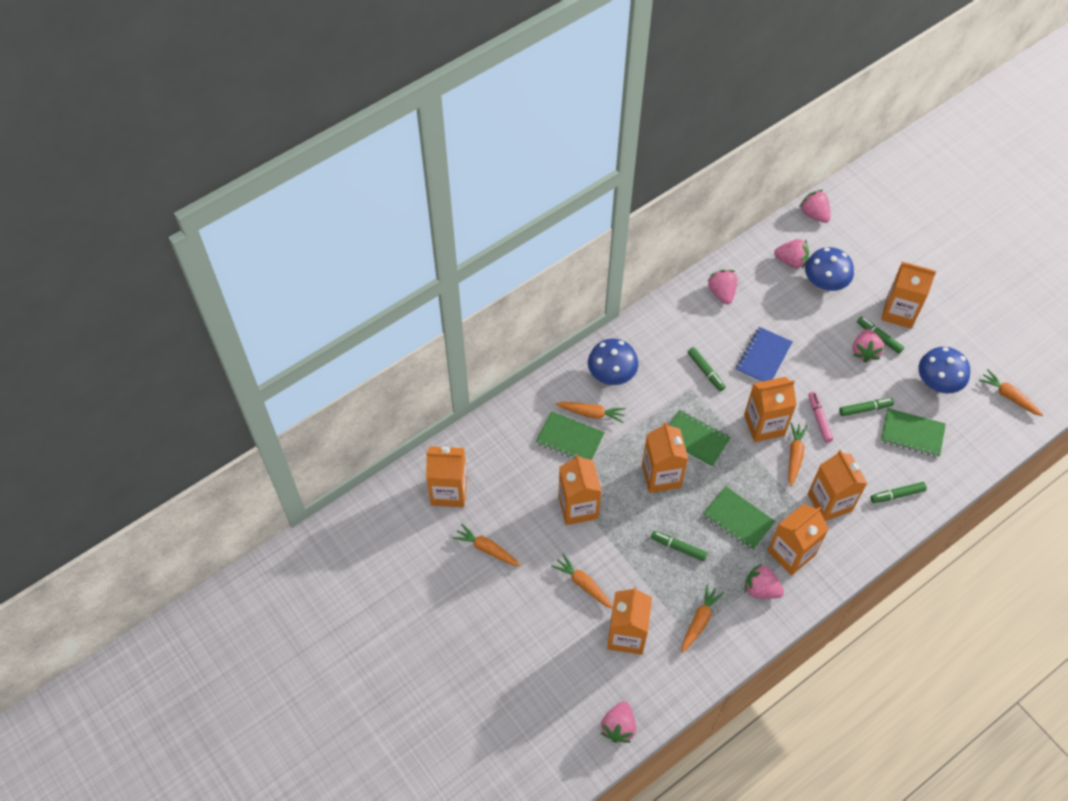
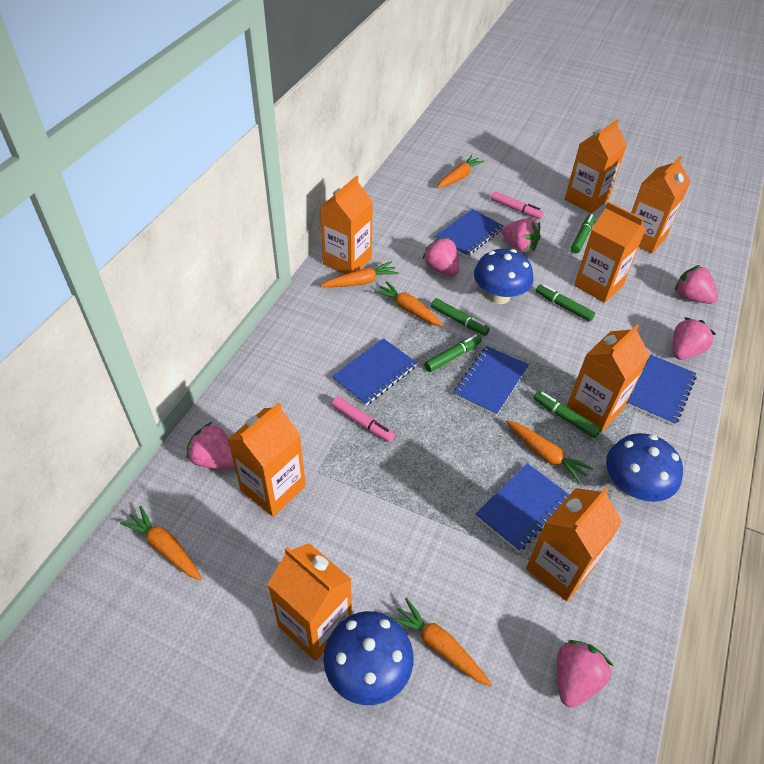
blue notebook: [736,327,793,382] = 1 -> [332,338,417,406] [435,209,503,257] [453,346,529,416] [475,463,569,552] [627,355,697,426] = 5
green notebook: [536,411,605,460] [669,410,731,467] [703,486,776,551] [881,408,946,457] = 4 -> none = 0
pink marker: [808,392,833,443] = 1 -> [331,396,395,442] [491,191,544,219] = 2

